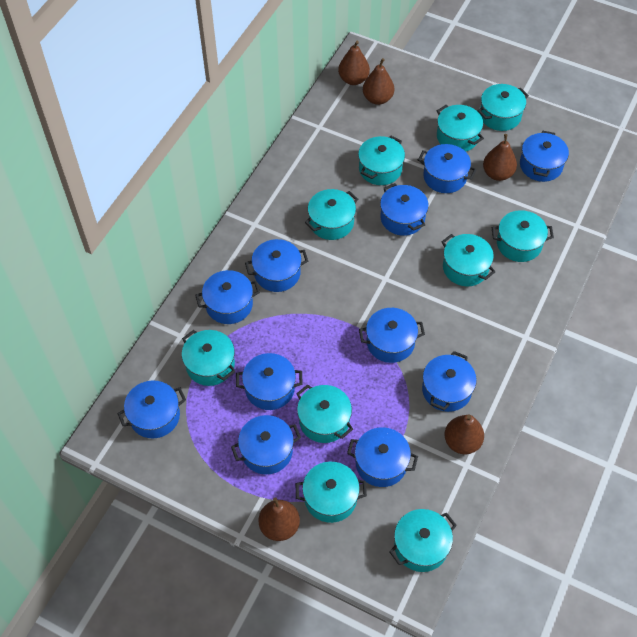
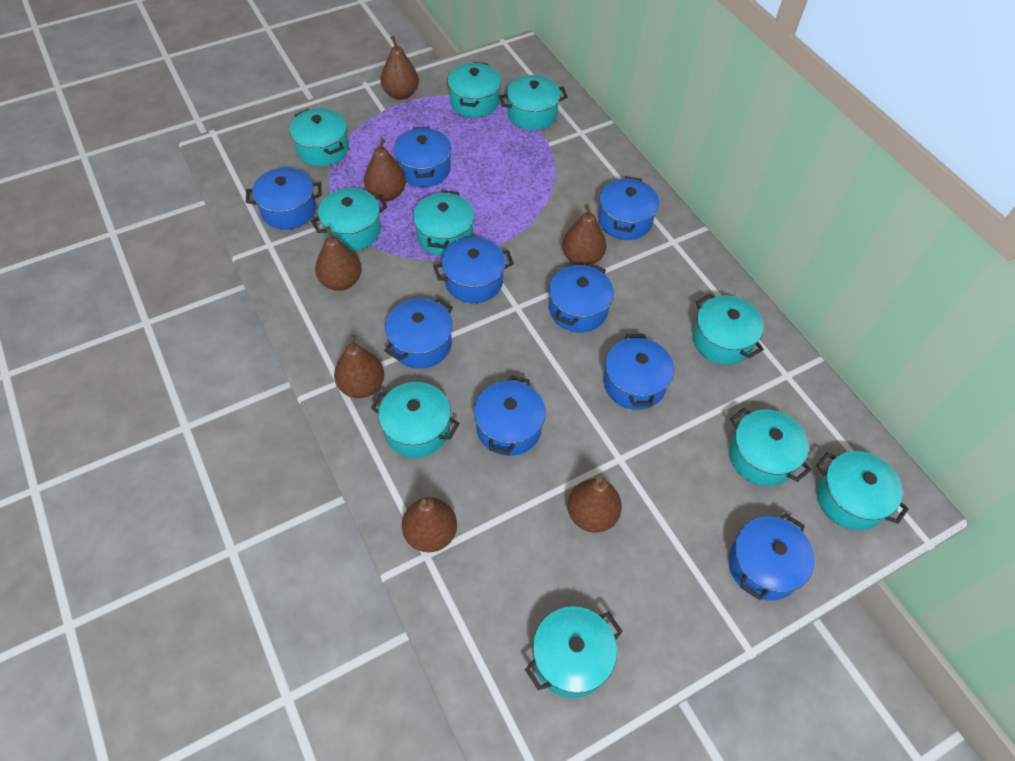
blue pot: [117,381,186,438] [195,270,260,324] [231,415,301,475] [236,353,303,410] [245,239,308,292] [347,427,418,487] [359,308,425,363] [380,183,429,236] [418,144,477,193] [422,351,477,412] [520,130,569,182] = 11 -> [246,168,322,230] [384,298,453,369] [394,127,451,187] [433,237,514,303] [474,376,546,456] [549,263,614,333] [598,176,659,240] [603,334,674,410] [729,513,815,601] = 9
brown pear: [259,498,300,541] [338,41,370,85] [363,58,394,105] [444,415,484,454] [483,134,517,181] = 5 -> [315,226,362,291] [334,335,384,398] [364,138,406,201] [381,36,419,100] [402,497,457,552] [562,204,606,266] [567,477,622,533] = 7

